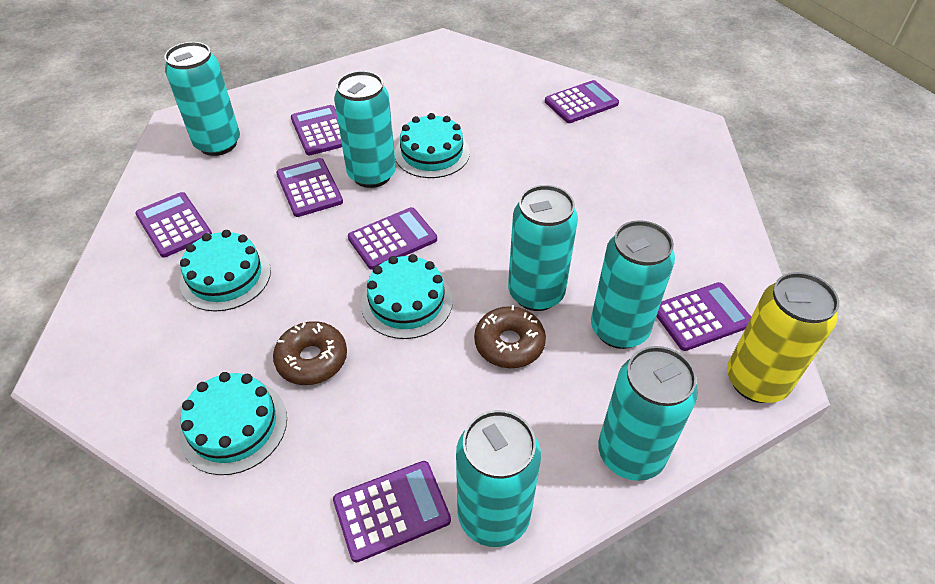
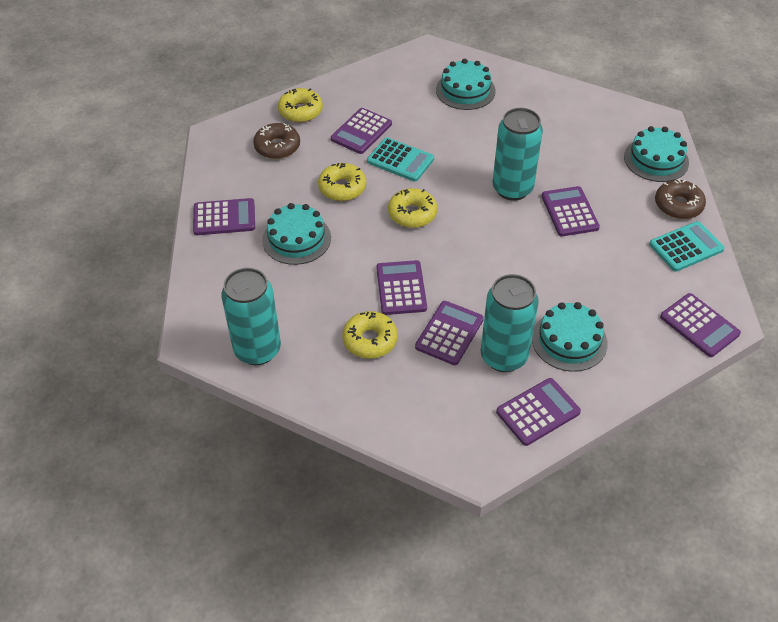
turquoise calculator: none = 0 -> [367,137,434,182] [649,221,725,272] = 2
turquoise can: [165,42,240,156] [334,71,396,188] [456,410,541,547] [508,185,578,311] [591,220,675,349] [598,346,698,481] = 6 -> [221,268,281,365] [481,274,539,372] [492,108,543,201] = 3
yellow can: [727,272,839,403] = 1 -> none = 0
yellow donut: none = 0 -> [278,88,323,123] [318,163,366,201] [342,311,398,359] [388,188,438,228] = 4

